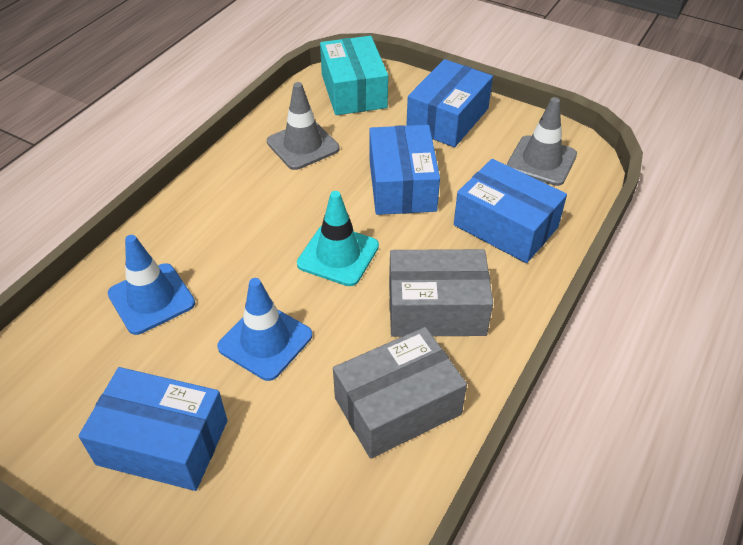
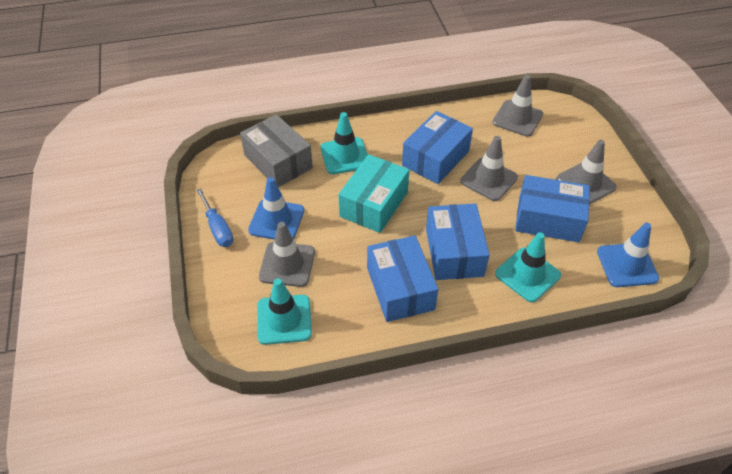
blue screwdriver: none = 0 -> [196,188,233,247] = 1
grey box: [333,327,467,459] [389,249,493,337] = 2 -> [240,114,313,187] = 1
grey traffic cone: [267,82,340,170] [507,97,577,186] = 2 -> [259,222,315,287] [460,136,518,201] [492,75,543,137] [556,140,617,204] = 4
turquoise traffic cone: [297,191,379,286] = 1 -> [257,278,312,345] [321,112,367,174] [495,232,561,302] = 3

